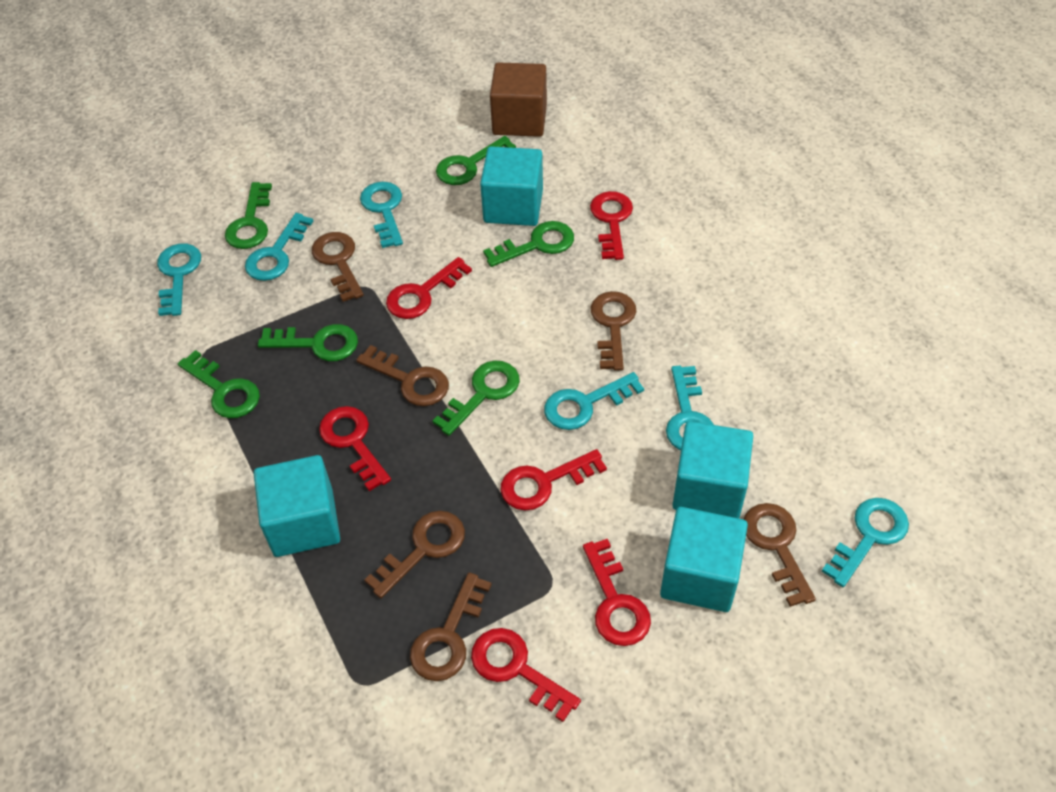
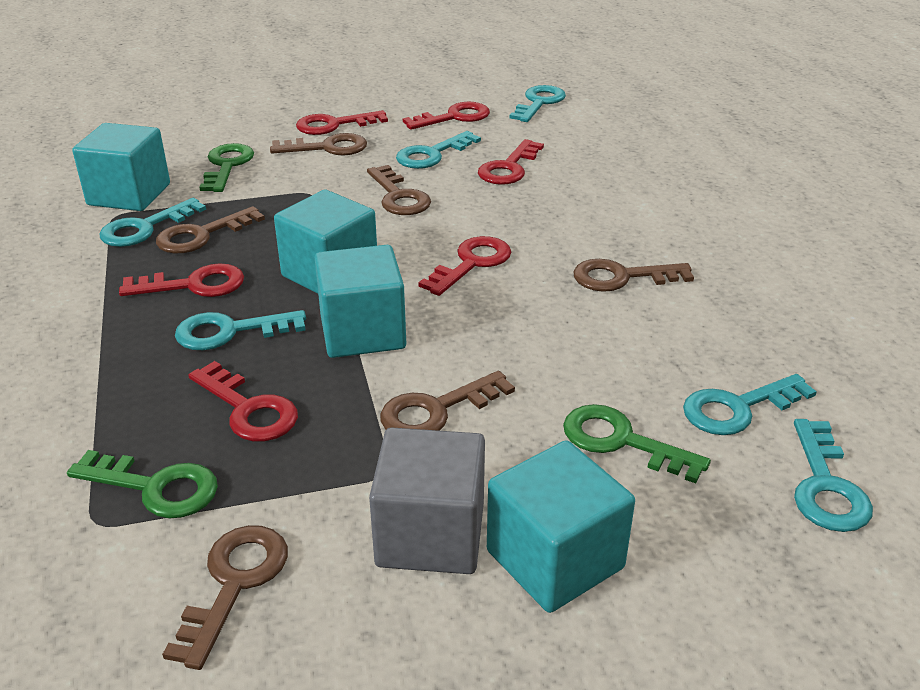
brown cube: [490,62,547,137] = 1 -> none = 0
green key: [178,350,260,418] [225,182,272,249] [258,324,358,361] [432,361,520,436] [436,136,516,185] [483,221,574,267] = 6 -> [67,450,218,518] [199,143,254,192] [563,404,711,483] = 3
grey cube: none = 0 -> [369,427,485,574] = 1

